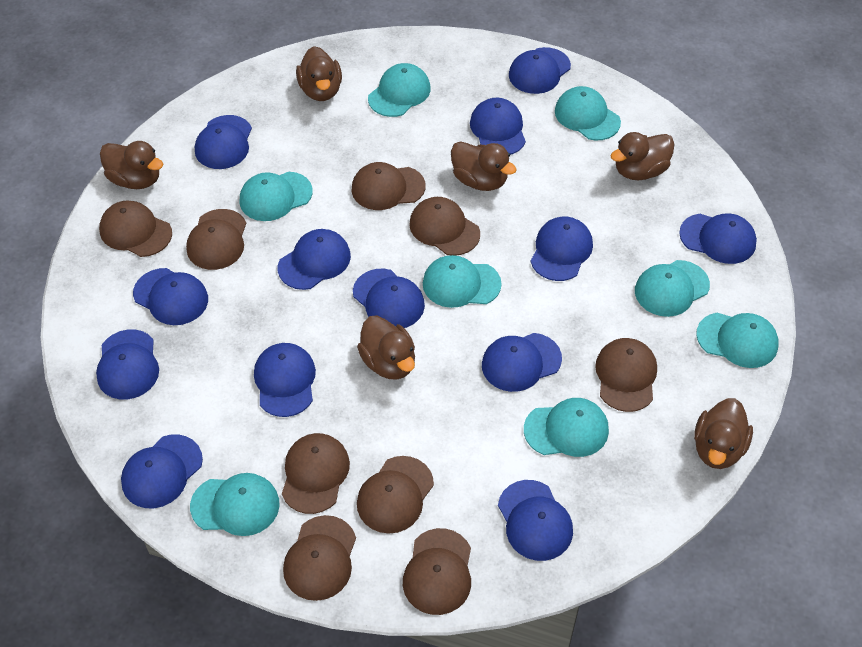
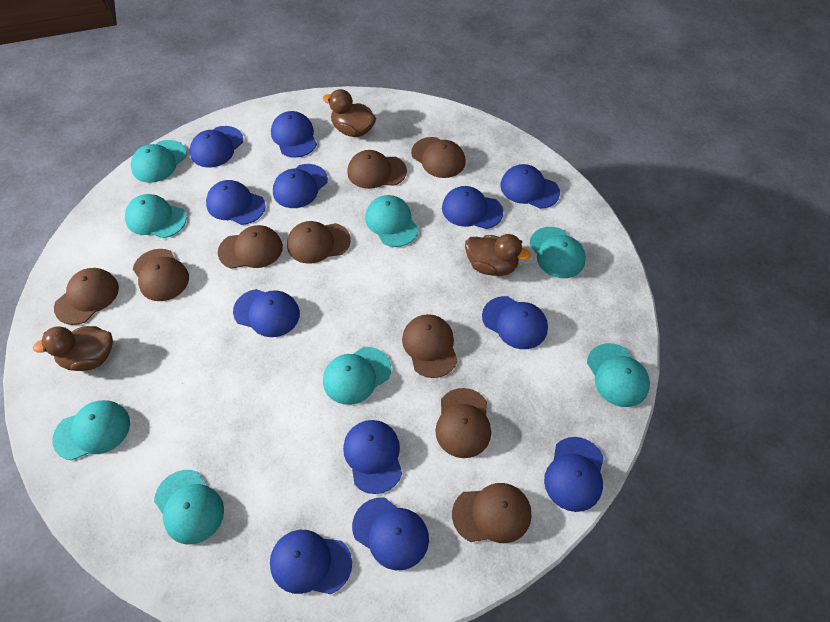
blue cap: [96,329,159,399] [121,435,203,508] [133,268,208,325] [195,115,252,169] [254,343,316,417] [278,229,351,290] [353,269,425,328] [470,98,526,155] [482,333,562,392] [498,480,573,561] [509,47,571,94] [531,217,593,281] [679,213,757,264] = 13 -> [190,126,243,168] [206,180,266,225] [233,289,300,337] [270,530,352,594] [271,111,317,158] [273,164,328,208] [343,420,402,494] [352,497,429,570] [442,186,503,229] [482,296,548,349] [500,164,560,209] [544,437,604,512] = 12
brown duck: [100,141,163,189] [296,46,342,101] [357,316,415,380] [451,141,517,191] [610,132,675,180] [694,398,753,469] = 6 -> [33,326,113,371] [323,89,376,137] [465,234,531,276] = 3

